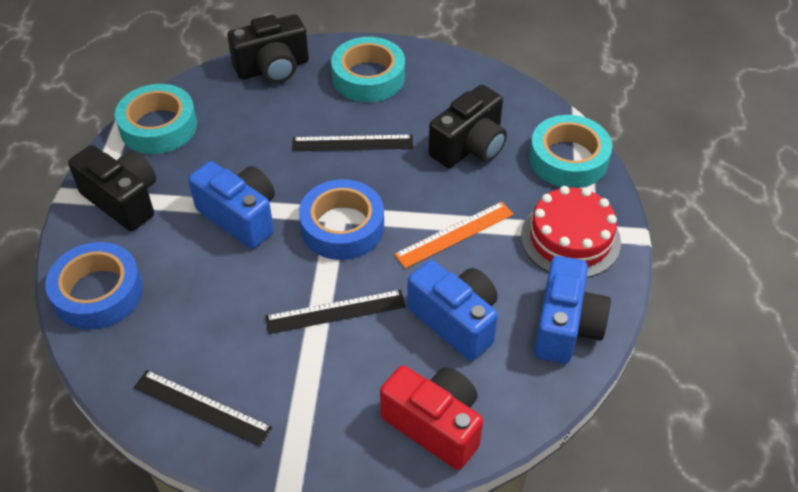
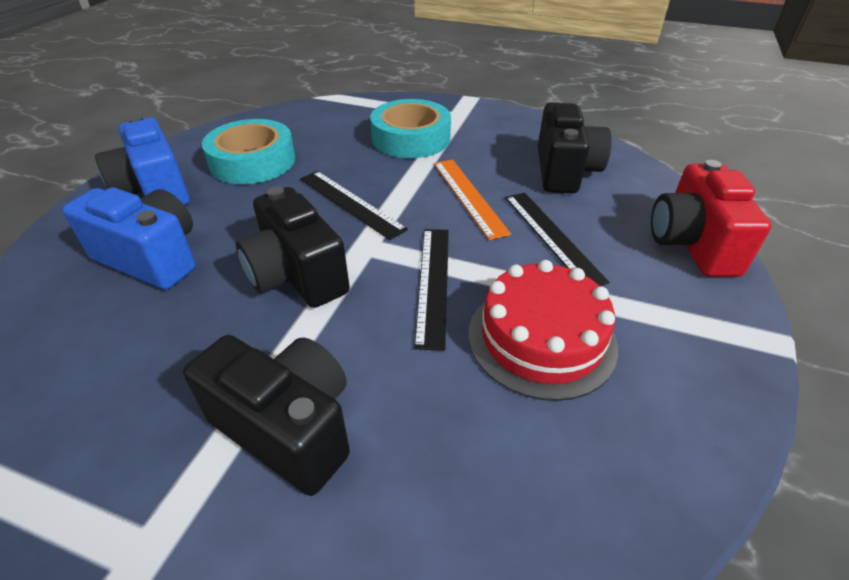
blue camera: [188,161,275,249] [407,260,498,361] [534,256,611,364] = 3 -> [62,187,196,290] [95,115,190,205] = 2
blue tape: [46,242,143,330] [299,179,384,260] = 2 -> none = 0
turquoise tape: [115,84,197,154] [331,37,405,102] [529,115,612,188] = 3 -> [202,119,295,184] [370,99,451,158] = 2

